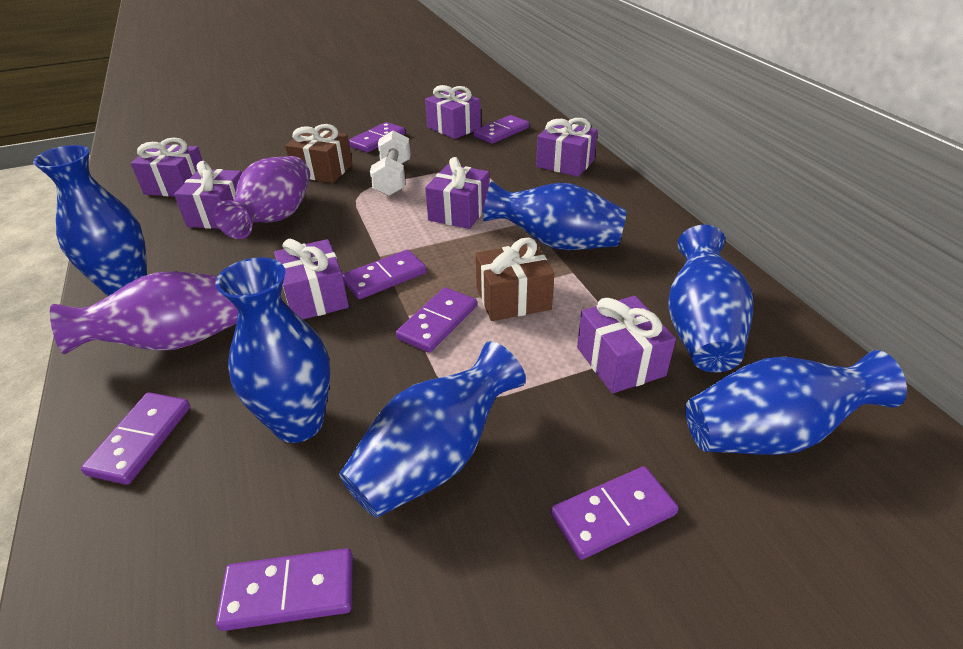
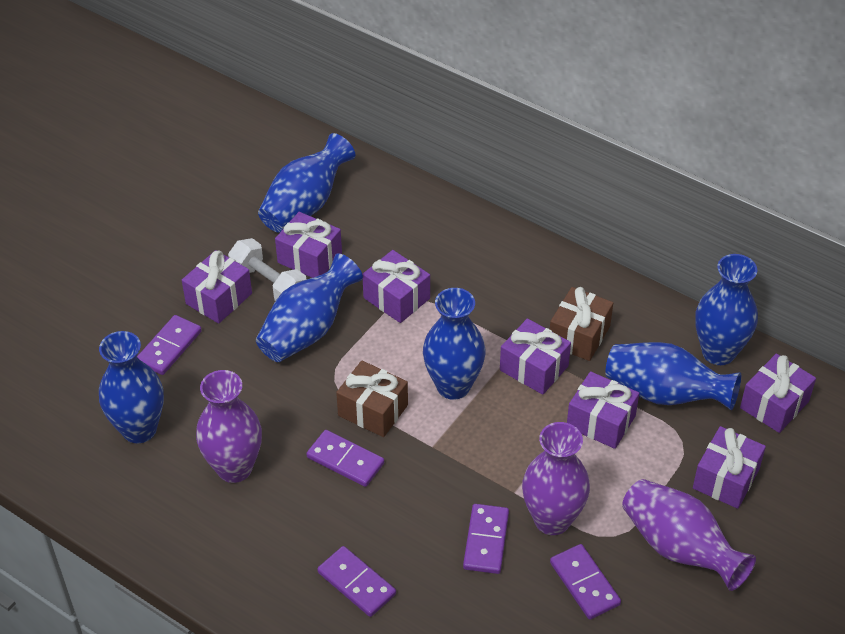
purple domino: [81,392,190,485] [216,548,353,631] [342,250,427,299] [349,122,405,153] [396,287,477,353] [473,115,529,144] [551,466,678,560] = 7 -> [137,315,202,375] [306,430,384,487] [317,546,396,617] [463,504,509,574] [550,544,621,620] = 5
purple vase: [50,271,238,354] [213,156,310,239] = 2 -> [196,370,262,483] [522,422,590,535] [622,479,756,591] = 3

